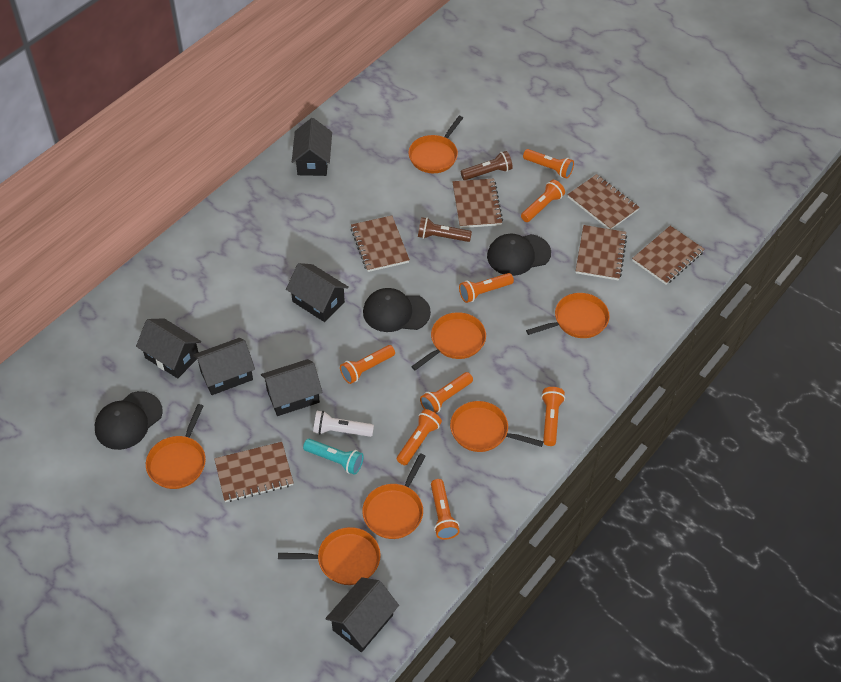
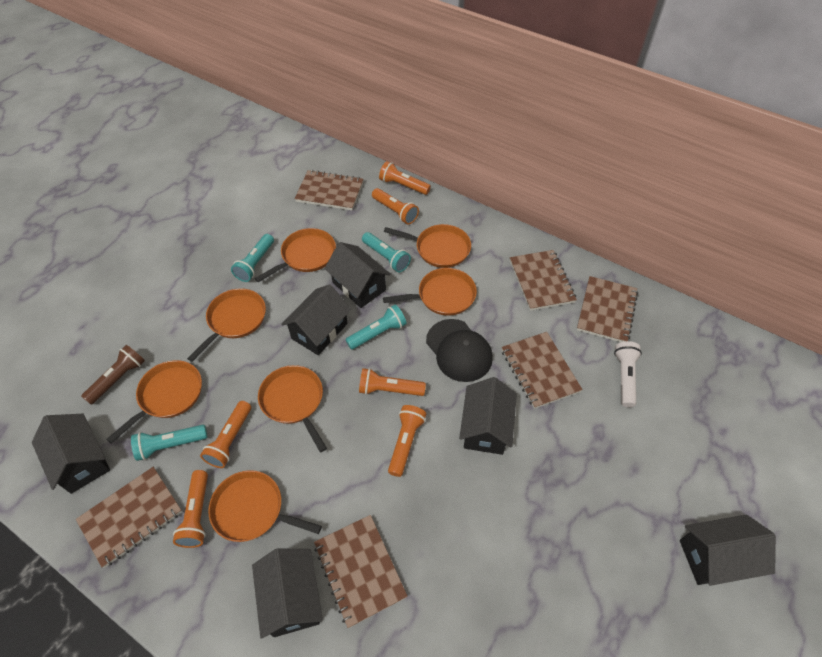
black cap: [95,391,163,450] [363,288,431,332] [487,234,551,276] = 3 -> [426,319,492,382] = 1
brown flashlight: [418,217,472,242] [461,151,513,180] = 2 -> [81,345,145,405] = 1
orange flashlight: [340,345,395,384] [397,409,442,465] [420,372,473,413] [431,479,460,540] [459,273,514,303] [521,180,565,222] [523,149,574,179] [541,387,565,446] = 8 -> [173,470,208,548] [200,401,251,468] [359,368,426,396] [372,188,419,224] [379,161,431,195] [388,405,426,477] = 6
turquoise flashlight: [303,439,364,475] = 1 -> [131,425,207,461] [231,234,274,282] [345,305,407,350] [362,232,411,272] = 4

